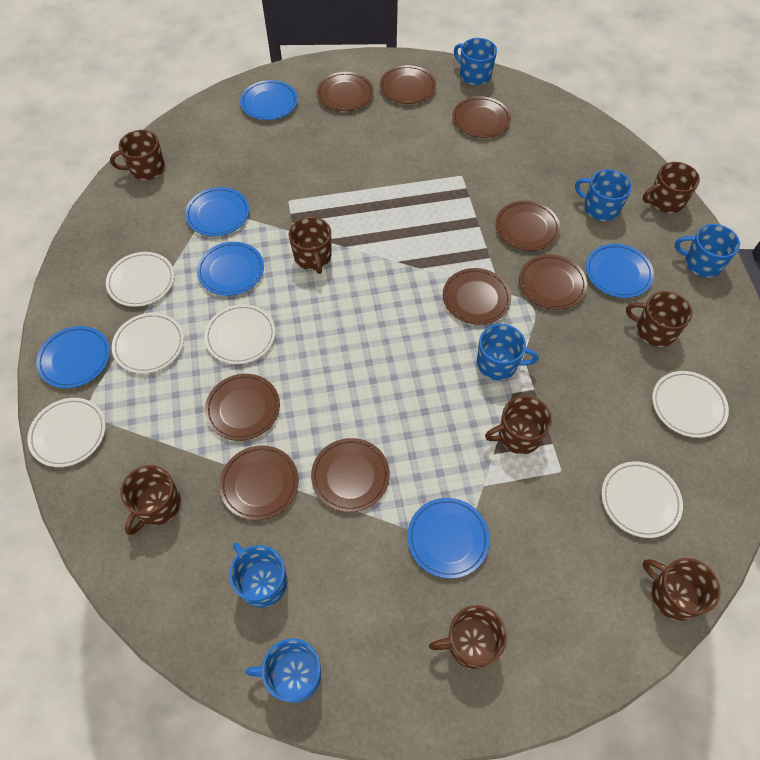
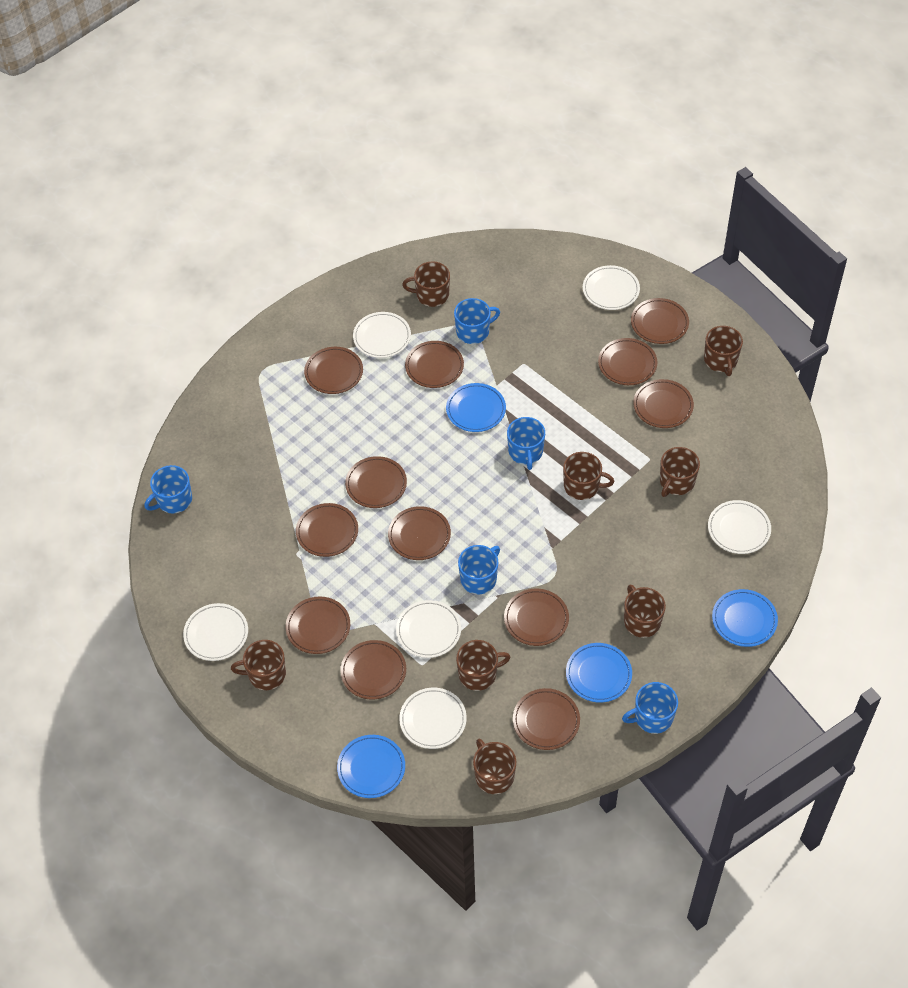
blue mug: [229,543,287,608] [245,638,321,703] [454,38,497,85] [477,324,539,380] [575,169,632,221] [675,224,740,277] = 6 -> [144,465,192,513] [454,298,500,344] [458,545,500,595] [507,417,545,470] [622,682,678,734] = 5
blue plate: [36,326,110,388] [185,187,249,236] [197,242,264,296] [240,80,298,120] [407,498,490,579] [586,244,654,298] = 6 -> [337,735,405,798] [446,383,506,432] [566,643,632,703] [712,589,778,647] = 4
brown plate: [205,374,280,441] [219,445,299,520] [311,438,390,512] [317,72,374,111] [380,65,436,104] [443,268,511,325] [452,96,511,138] [495,200,560,251] [519,254,587,310] = 9 -> [286,597,350,654] [296,503,358,557] [304,347,363,394] [340,640,406,699] [345,456,407,508] [388,506,451,560] [405,341,464,388] [504,589,569,646] [513,688,580,750] [598,338,657,385] [631,298,689,344] [633,379,694,428] = 12

